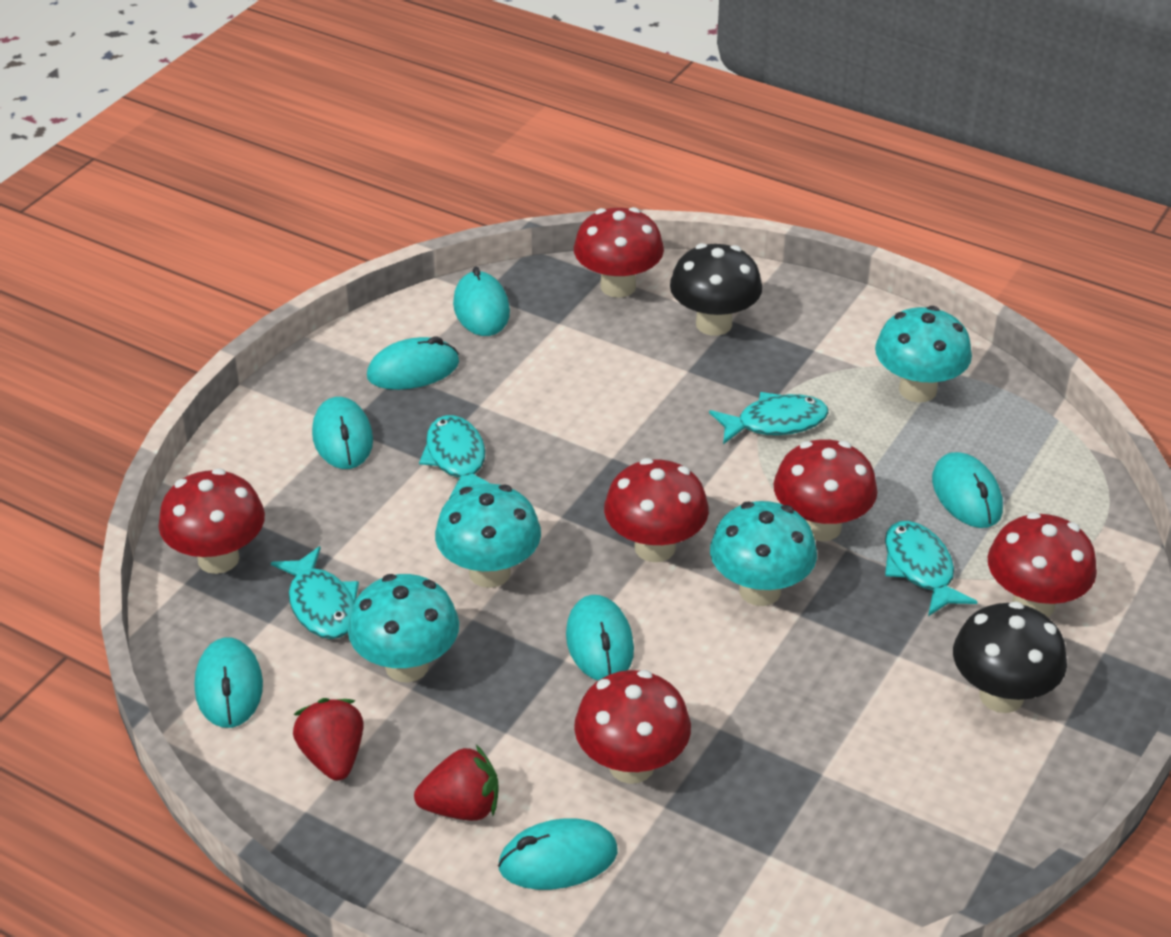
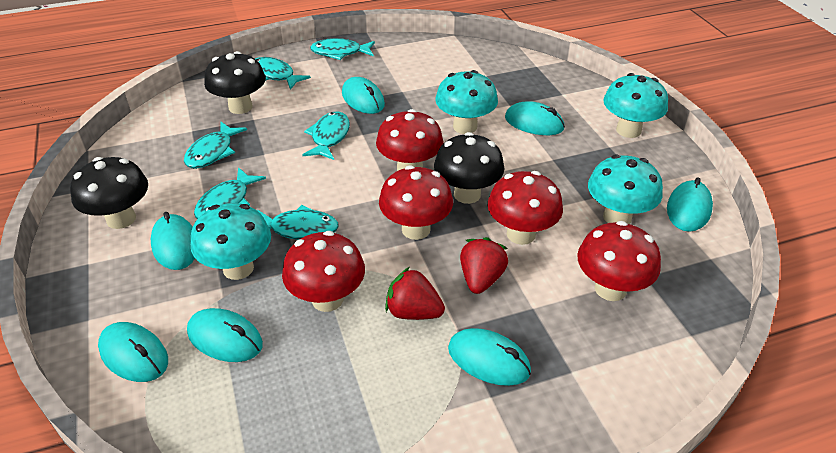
black mushroom: [670,243,762,336] [953,601,1067,713] = 2 -> [70,157,148,229] [204,51,266,114] [434,132,504,204] = 3
red mushroom: [159,469,265,574] [574,207,664,298] [574,670,691,784] [604,458,709,562] [773,439,878,541] [988,512,1097,617] = 6 -> [282,231,365,312] [376,109,444,171] [379,165,453,240] [488,171,563,245] [577,221,661,301] = 5
turquoise fish: [271,546,359,639] [419,415,491,499] [709,392,828,444] [885,521,977,616] = 4 -> [184,121,247,169] [194,167,266,219] [255,57,311,90] [257,205,339,240] [303,112,350,160] [310,38,375,60] = 6

